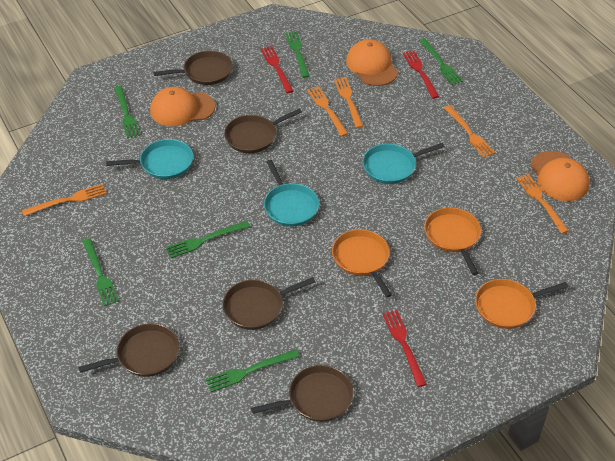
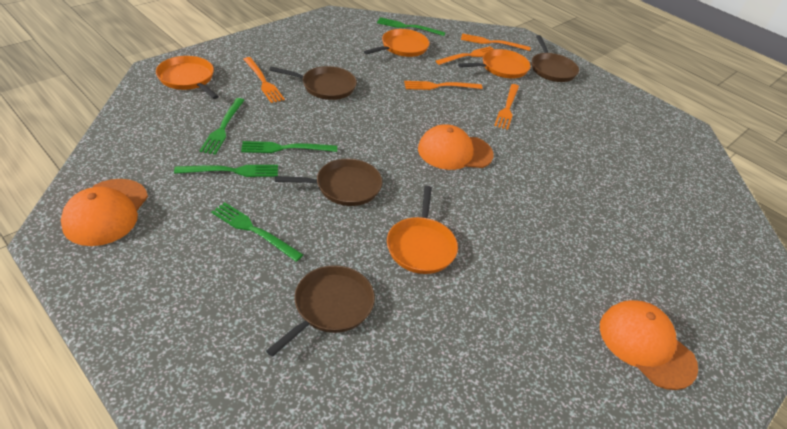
brown pan: [78,323,179,377] [154,51,233,85] [222,277,315,330] [224,109,302,153] [251,365,354,422] = 5 -> [266,265,375,357] [270,66,357,100] [275,159,383,206] [532,35,579,82] = 4
green fork: [82,238,119,306] [114,86,140,138] [166,221,250,258] [205,349,299,392] [285,31,309,78] [419,38,463,85] = 6 -> [174,165,278,177] [200,98,245,155] [211,202,303,262] [241,141,337,153] [377,17,446,36] = 5
orange pan: [332,229,392,298] [424,207,481,275] [475,279,569,329] = 3 -> [156,56,219,99] [364,29,429,57] [387,186,458,274] [458,49,531,79] = 4
red fork: [261,46,293,93] [382,310,427,387] [403,51,440,99] = 3 -> none = 0
turquoise pan: [106,139,193,179] [264,160,319,227] [362,143,445,184] = 3 -> none = 0

